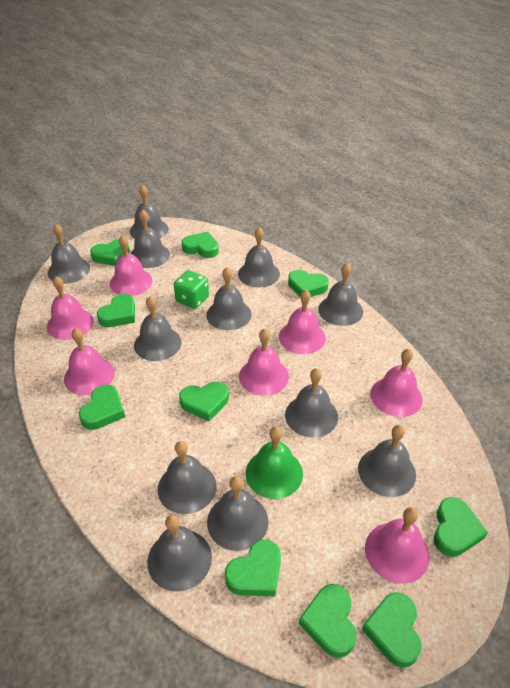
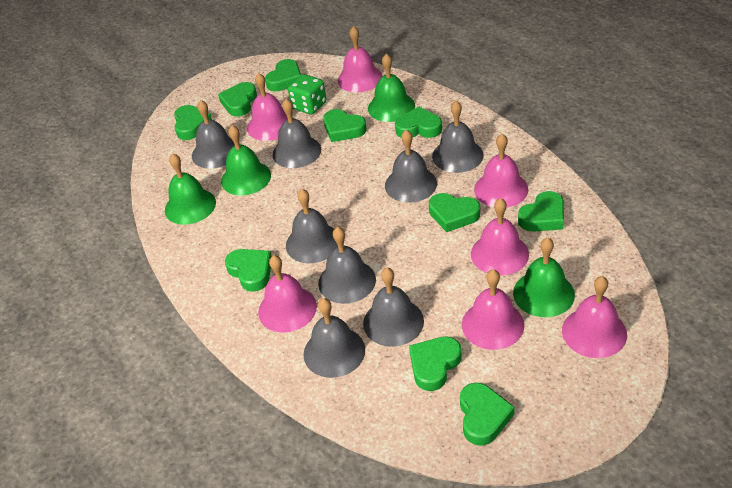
green bell: [246,427,303,499] = 1 -> [165,153,216,225] [221,125,271,196] [368,54,415,122] [513,237,575,317] = 4
grey bell: [48,224,90,284] [130,185,168,239] [130,209,170,268] [134,296,182,361] [147,515,212,592] [158,441,216,514] [206,267,251,330] [207,476,269,551] [238,227,280,287] [285,368,338,438] [318,263,363,326] [358,425,416,497] = 12 -> [192,100,235,169] [272,99,321,168] [286,189,338,263] [303,298,365,378] [318,227,376,304] [363,268,424,347] [385,130,437,203] [432,101,484,173] = 8

